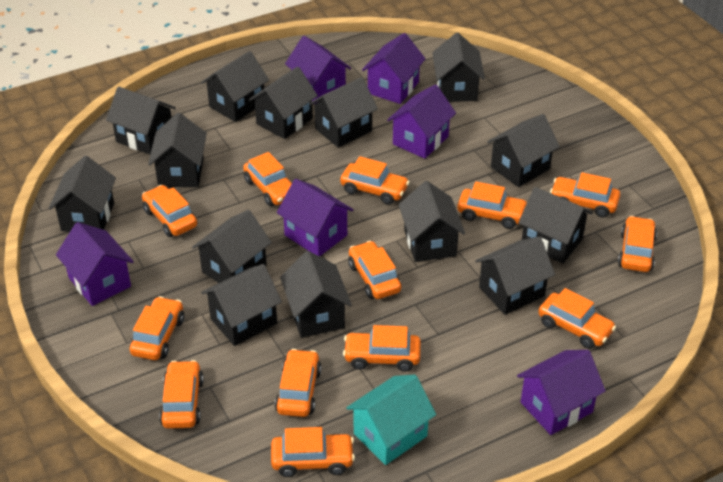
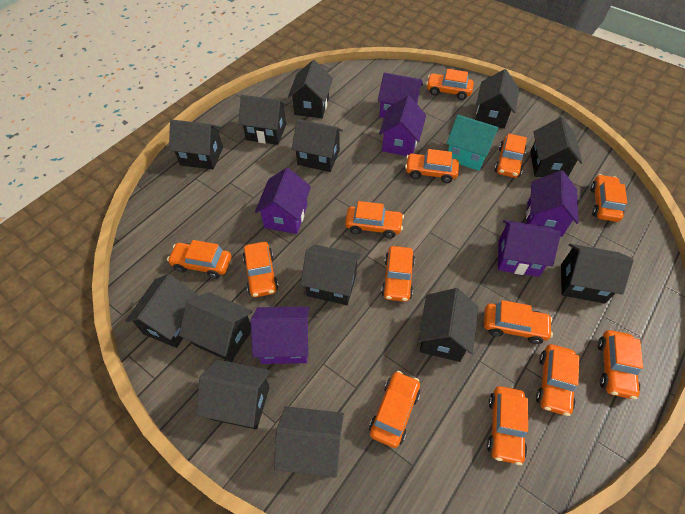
black house: [49,156,116,232] [106,87,176,154] [148,113,207,187] [192,210,271,283] [201,51,269,122] [201,264,282,346] [249,67,318,139] [280,251,352,338] [309,77,378,148] [399,181,465,262] [432,33,485,102] [475,237,555,315] [487,114,560,187] [518,187,593,263] = 14 -> [125,274,199,348] [169,119,223,170] [179,292,253,362] [196,360,270,429] [238,95,287,145] [274,406,344,478] [288,60,333,118] [292,119,343,172] [300,245,361,305] [418,288,479,362] [476,69,519,129] [530,117,583,177] [561,244,634,304] = 13

